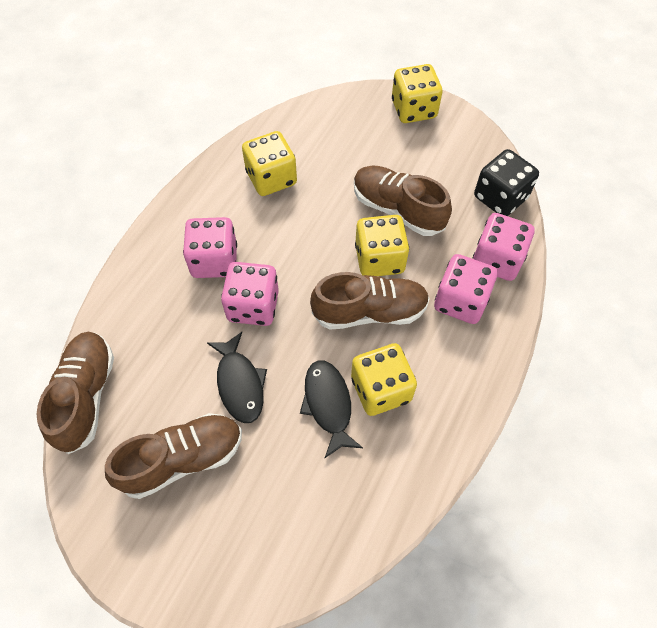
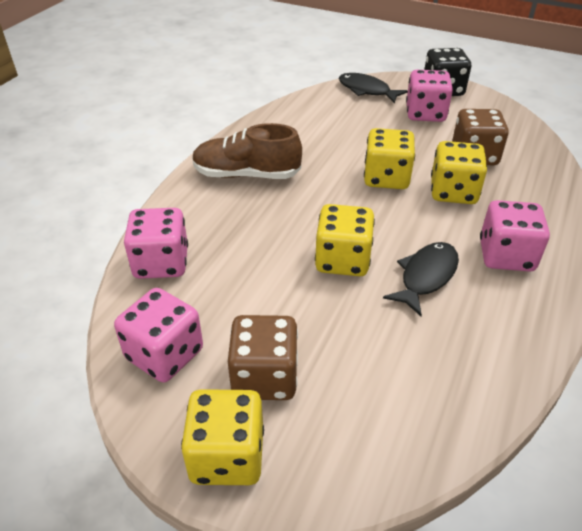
brown dice: none = 0 -> [228,315,298,400] [452,109,509,165] = 2
brown shoe: [37,332,114,454] [105,413,242,499] [310,272,430,330] [354,166,452,236] = 4 -> [192,123,302,179] = 1

